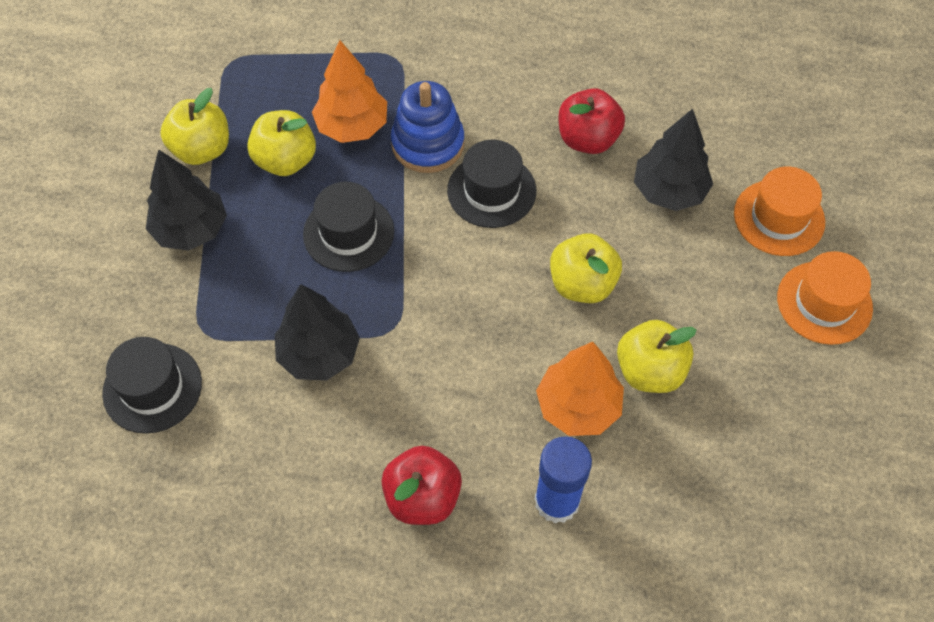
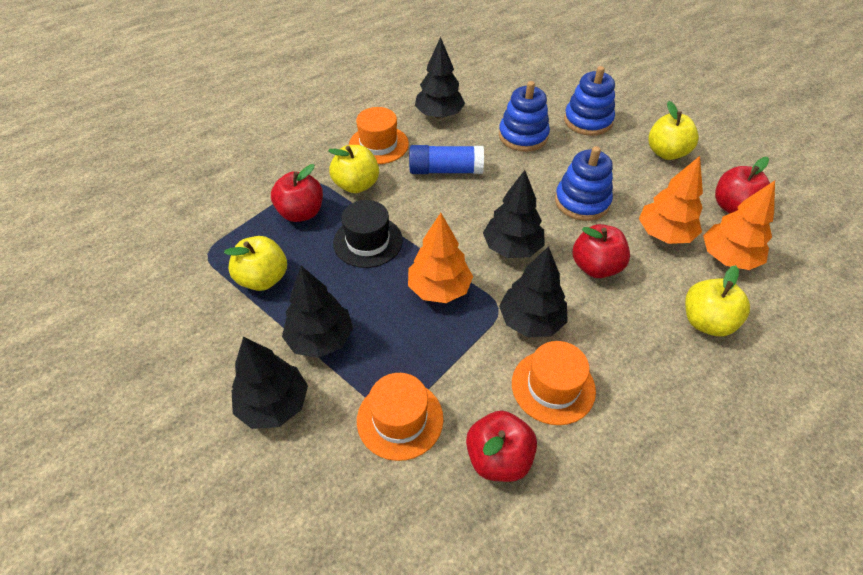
black hat: [102,337,202,434] [303,182,394,272] [447,140,536,228] = 3 -> [333,200,403,268] = 1
black tree: [146,150,227,251] [275,284,360,381] [634,108,713,211] = 3 -> [232,337,308,429] [282,266,353,358] [415,37,465,119] [483,170,544,258] [499,246,568,337] = 5
blue stacking toy: [391,81,464,173] = 1 -> [499,81,550,152] [555,146,613,221] [564,66,615,136] = 3
orange hat: [734,167,825,256] [777,251,873,345] = 2 -> [349,107,409,164] [357,373,444,461] [512,341,596,425] = 3
orange tree: [312,40,387,143] [536,342,624,436] = 2 -> [408,213,473,303] [639,156,703,244] [703,180,775,270] = 3
red apple: [381,446,462,525] [558,88,625,154] = 2 -> [271,164,323,222] [466,411,537,482] [573,224,630,278] [715,157,770,213] = 4

